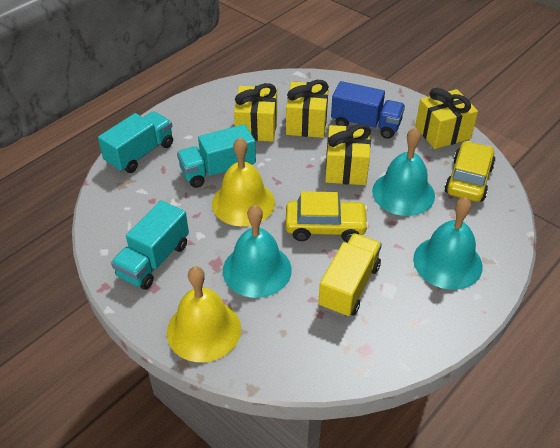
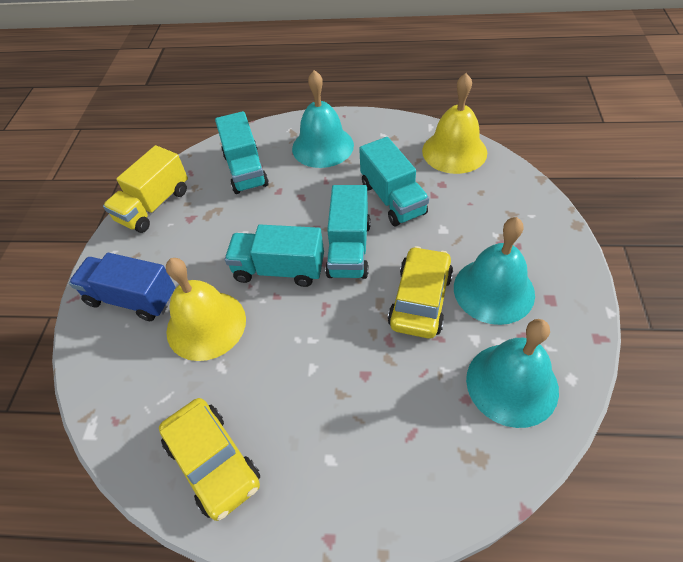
turquoise truck: [98,111,173,173] [111,200,189,290] [177,124,256,188] = 3 -> [215,111,269,194] [225,225,324,287] [325,185,371,279] [359,137,429,226] = 4
yellow gift: [234,83,277,142] [286,80,329,138] [325,124,371,185] [415,88,478,149] = 4 -> none = 0

